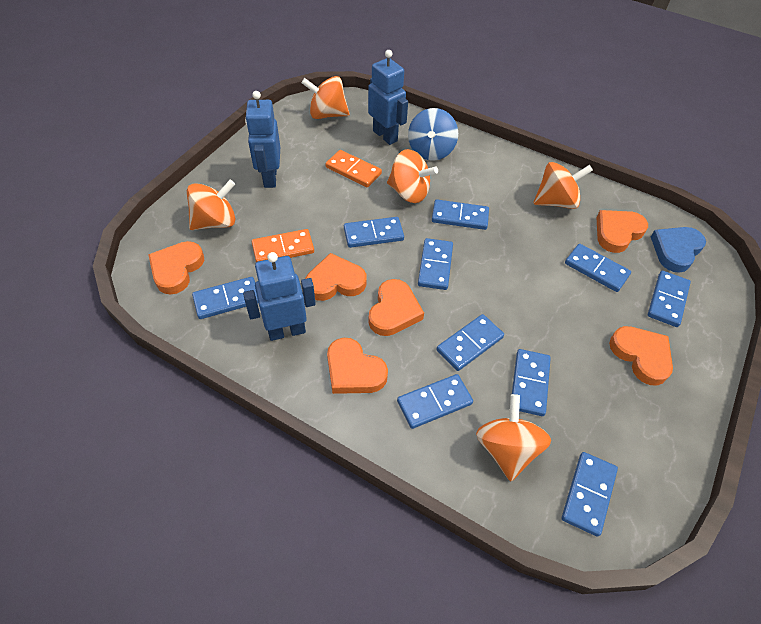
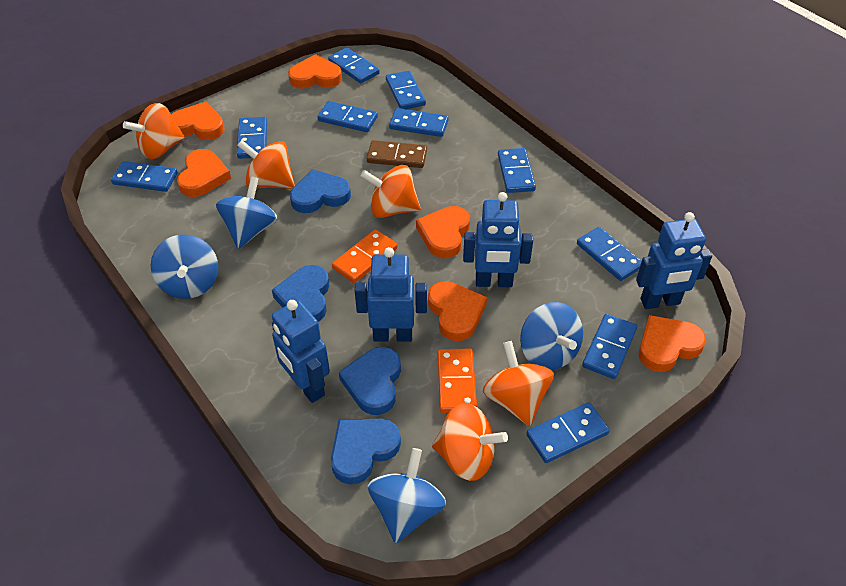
blue heart: [651,227,706,273] = 1 -> [272,265,330,322] [290,169,351,213] [331,419,401,485] [339,347,401,415] = 4
blue robot: [243,252,316,341] [245,91,280,188] [368,50,408,145] = 3 -> [272,300,330,403] [355,247,427,342] [463,192,533,287] [636,212,712,309] = 4
blue spinning top: [408,108,458,161] = 1 -> [151,234,218,299] [216,177,277,249] [368,448,446,544] [520,302,583,370] = 4
brown domino: none = 0 -> [367,140,427,168] = 1

